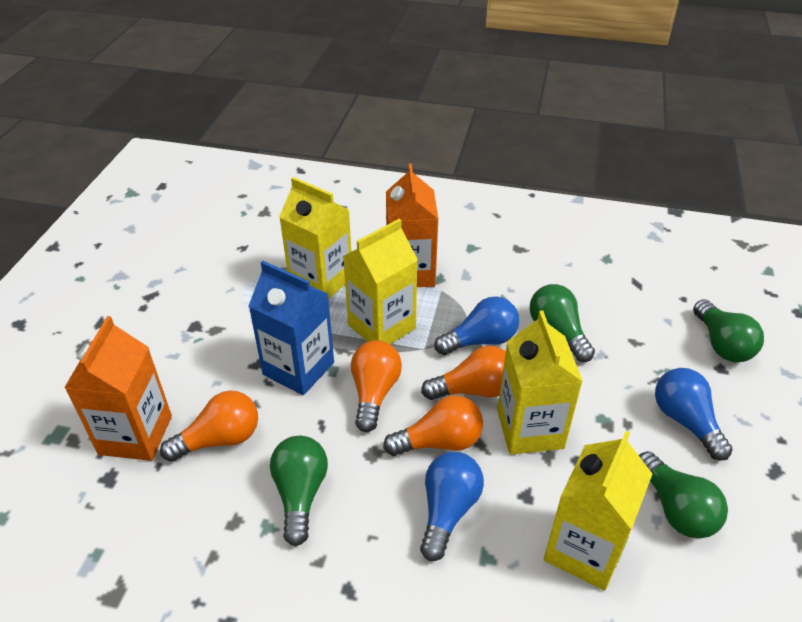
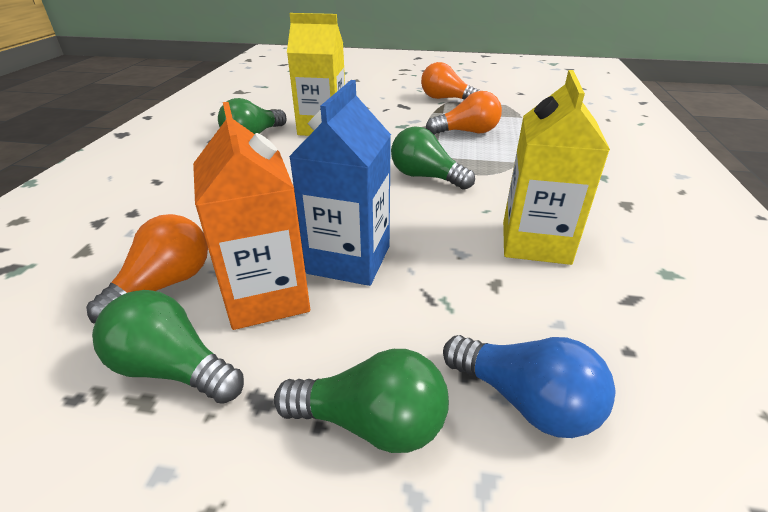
blue light bulb: [420,452,484,561] [434,296,519,355] [655,368,733,461] = 3 -> [443,335,615,438] = 1
orange carton: [64,316,172,461] [386,164,439,287] = 2 -> [193,102,310,330] = 1
orange light bulb: [160,391,258,462] [351,340,402,432] [383,395,483,456] [421,346,506,400] = 4 -> [86,214,208,324] [421,62,481,99] [426,91,502,135] = 3
yellow carton: [279,177,351,299] [343,219,418,344] [497,310,583,455] [544,431,652,591] = 4 -> [287,13,345,136] [503,70,610,265] = 2

